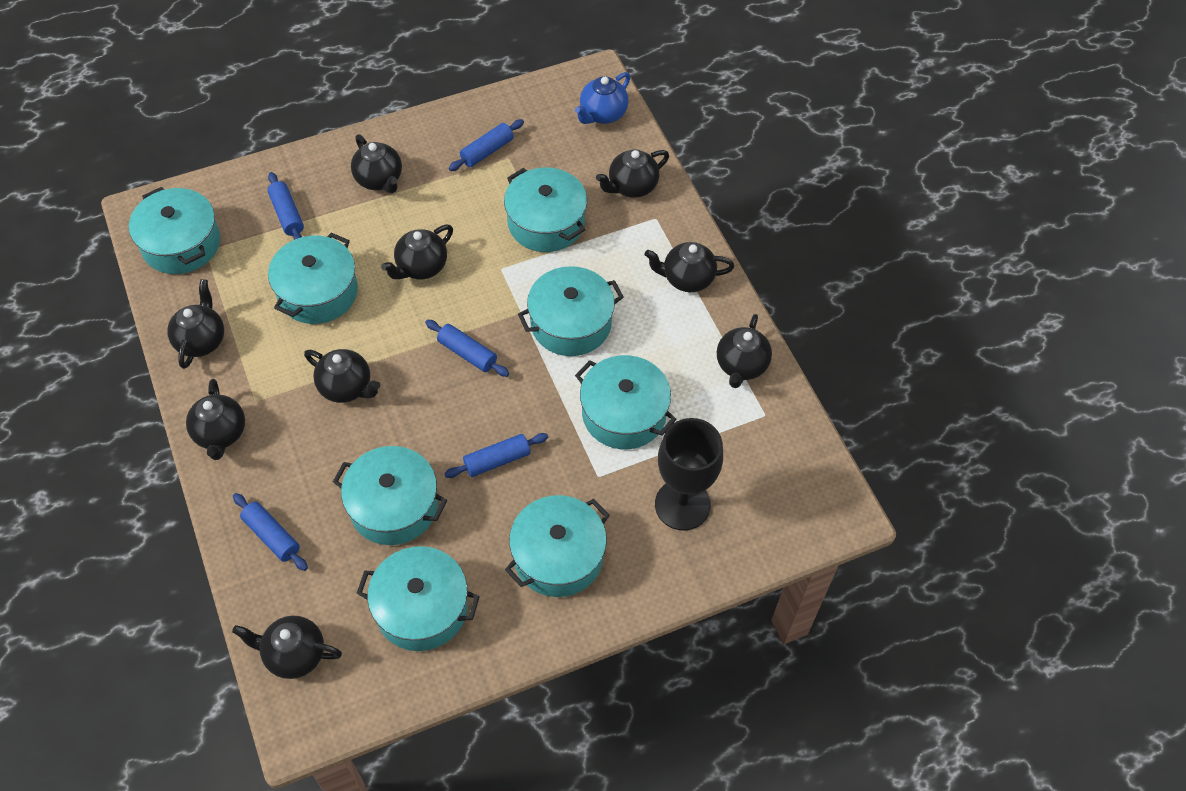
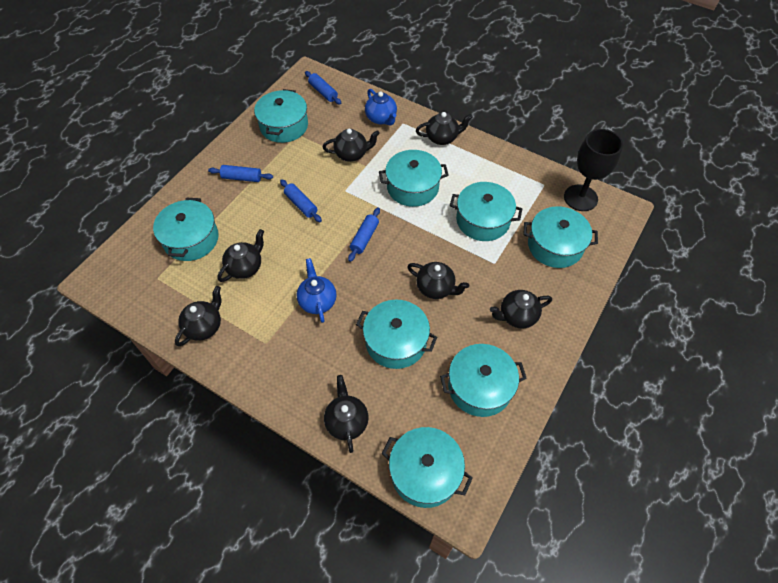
black teapot: [167,279,224,369] [186,379,245,460] [232,616,342,679] [304,349,380,403] [351,134,402,193] [381,225,453,279] [596,149,669,198] [645,242,734,292] [717,314,772,388] = 9 -> [175,286,222,346] [217,229,264,282] [323,129,380,162] [324,375,369,453] [407,262,469,299] [416,112,472,145] [490,290,552,329] = 7
blue rolling pin: [233,493,308,571] [267,172,304,240] [425,320,509,377] [444,433,548,478] [449,119,524,171] = 5 -> [208,165,273,182] [280,179,322,222] [305,71,341,105] [348,208,380,262] = 4
blue teapot: [575,72,630,124] = 1 -> [297,258,336,323] [365,89,397,126] = 2

